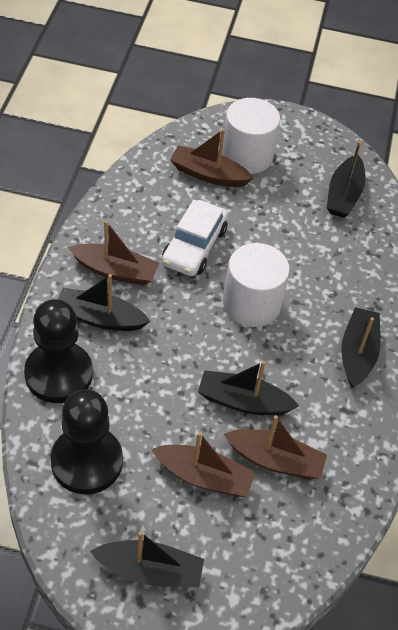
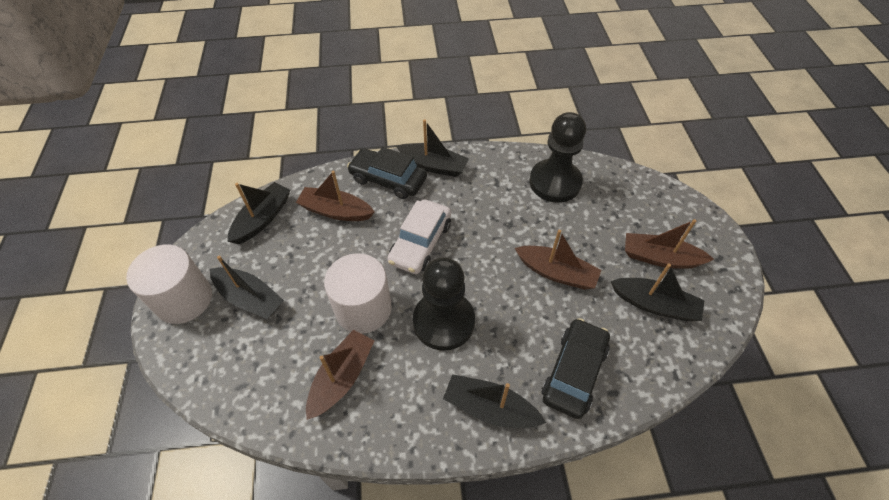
black car: none = 0 -> [347,147,427,199] [542,318,610,419] = 2

